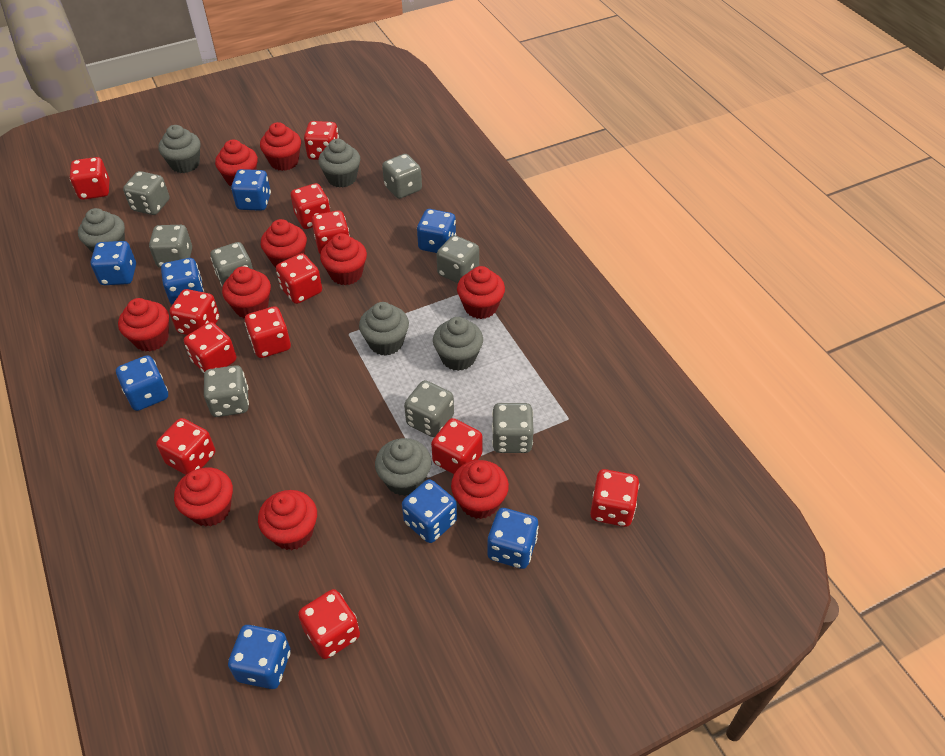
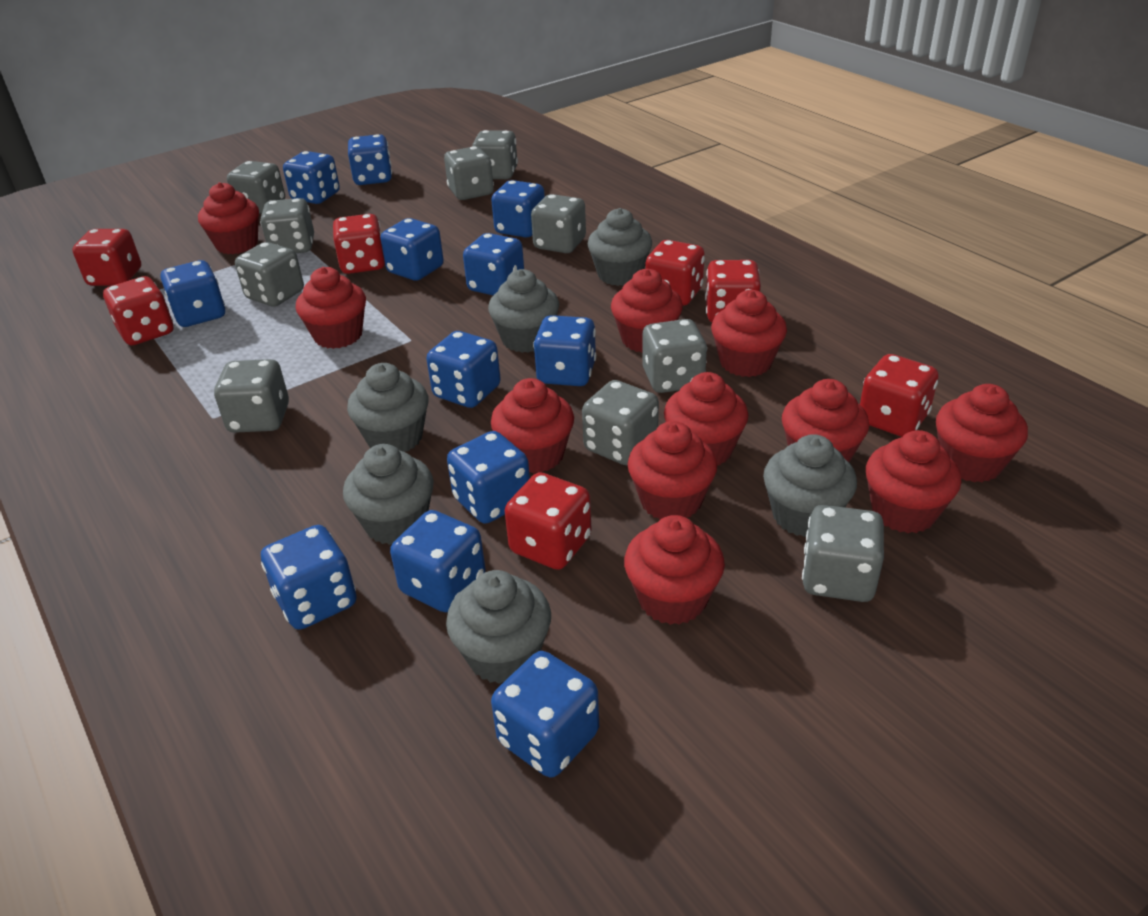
blue dice: [91,241,136,285] [116,355,168,411] [161,258,204,305] [228,625,291,689] [231,169,271,211] [402,479,457,543] [417,209,456,253] [487,508,539,569] = 8 -> [161,260,225,327] [261,525,357,630] [283,151,340,204] [348,134,392,185] [381,218,444,281] [390,510,486,612] [426,331,501,408] [447,431,530,524] [463,233,524,295] [491,180,545,237] [491,651,599,777] [533,315,596,386] = 12
grey dice: [123,171,169,215] [149,225,192,268] [204,365,249,417] [211,242,253,287] [382,154,422,199] [404,380,454,437] [436,235,479,283] [492,403,534,453] = 8 -> [214,359,289,433] [227,161,285,214] [235,242,304,306] [260,198,314,253] [444,146,494,200] [472,130,518,179] [531,194,586,253] [582,380,659,465] [642,319,707,393] [802,505,884,602] = 10
red cupcake: [118,298,169,351] [174,467,233,527] [215,140,258,186] [222,266,271,318] [258,490,317,550] [260,122,301,171] [261,219,307,268] [320,233,367,285] [451,460,509,519] [457,266,505,319] = 10 -> [198,182,259,254] [296,267,366,349] [491,378,574,474] [611,269,683,353] [624,515,725,625] [628,421,717,520] [664,372,748,465] [711,290,787,377] [782,379,869,463] [866,430,962,533] [936,384,1028,482] = 11
red dice: [70,157,110,200] [156,418,215,475] [169,289,220,335] [184,322,236,373] [245,306,291,358] [276,253,322,304] [291,183,330,229] [298,589,360,659] [304,121,339,160] [312,210,350,255] [431,418,482,474] [590,469,639,527] = 12 -> [72,229,141,286] [103,276,173,345] [333,214,385,274] [505,472,592,570] [645,240,705,306] [705,260,761,322] [860,354,939,437] = 7

